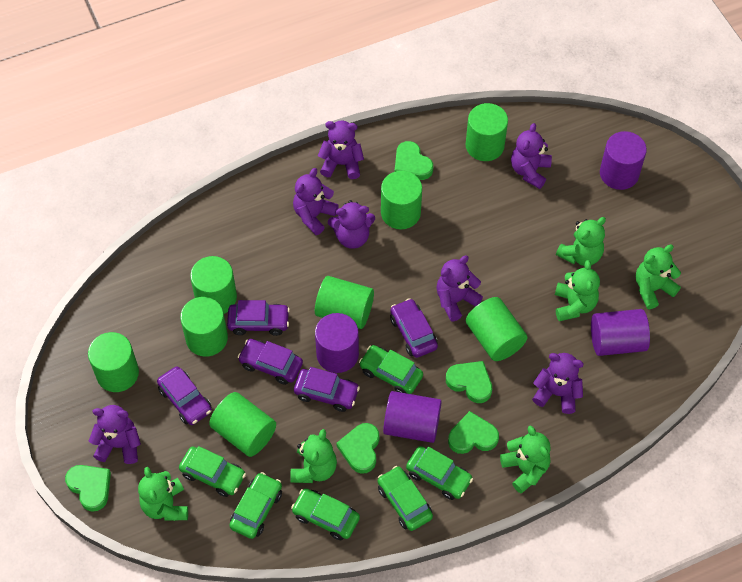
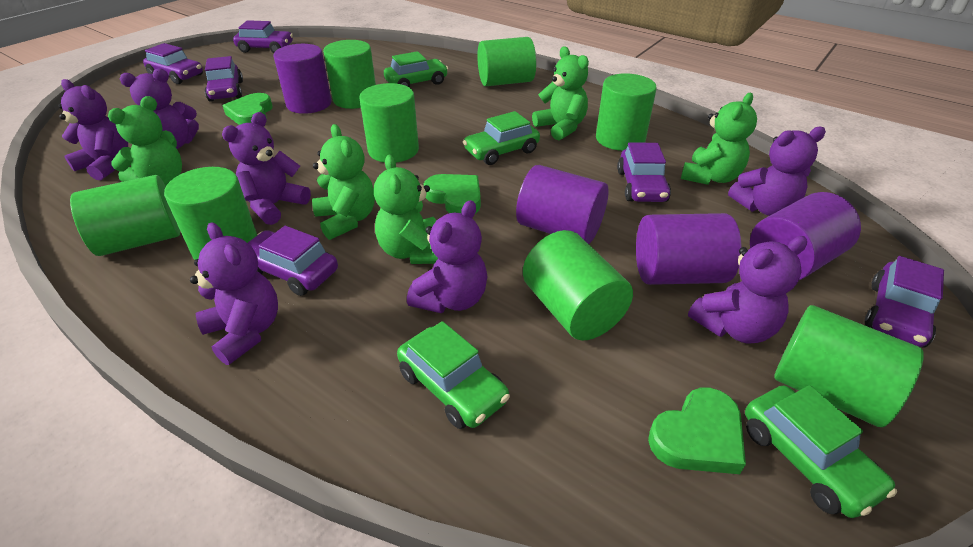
green car: [179,446,246,497] [229,472,282,539] [291,488,360,540] [359,345,423,394] [378,466,433,531] [406,446,473,500] = 6 -> [384,51,448,87] [397,321,510,429] [463,111,540,165] [745,385,897,518] = 4
green heart: [65,465,111,512] [336,423,379,474] [395,141,433,180] [446,361,492,403] [448,411,499,454] = 5 -> [223,93,273,125] [424,174,481,214] [648,388,746,474] = 3
green teddy bear: [138,467,188,521] [290,429,337,483] [500,426,551,493] [555,260,600,321] [556,217,606,266] [636,244,681,309] = 6 -> [108,96,182,186] [312,124,375,240] [374,155,438,264] [532,47,589,141] [681,93,757,185] = 5
purple car: [157,366,212,425] [227,300,290,336] [238,339,303,385] [294,367,360,412] [390,298,438,358] = 5 -> [143,43,203,84] [205,56,243,102] [233,20,293,53] [248,226,338,296] [617,142,671,202] [865,256,944,347] = 6

